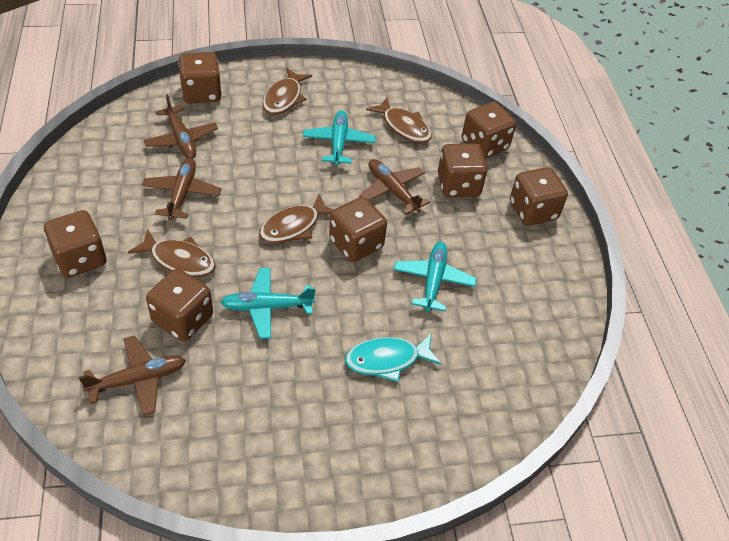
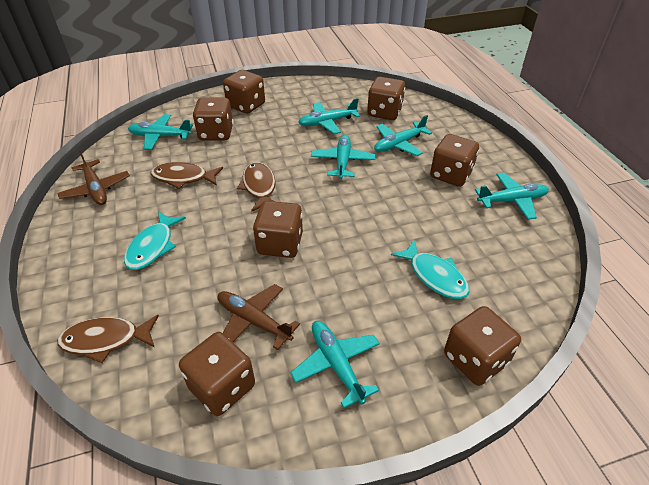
brown fish: [128,229,216,277] [259,194,333,244] [262,68,312,115] [366,98,432,143] = 4 -> [57,315,159,363] [151,162,223,189] [237,162,276,212] = 3
brown plane: [79,335,186,416] [142,158,222,220] [144,94,218,159] [359,159,430,215] = 4 -> [57,151,130,205] [218,284,300,350] = 2
turquoise fish: [345,333,441,382] = 1 -> [124,211,186,270] [391,240,469,299] = 2
turquoise plane: [220,268,316,339] [303,110,376,166] [394,242,477,312] = 3 -> [128,114,193,150] [290,321,380,408] [298,98,360,134] [311,135,376,179] [374,115,432,156] [475,173,549,220] = 6

